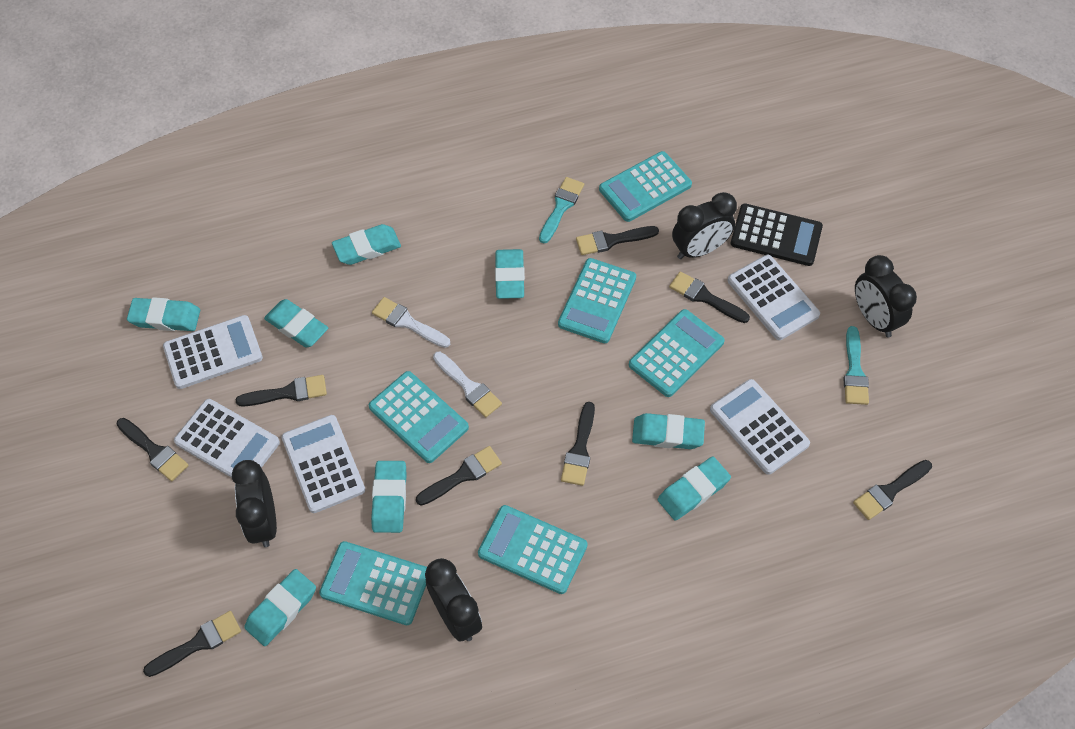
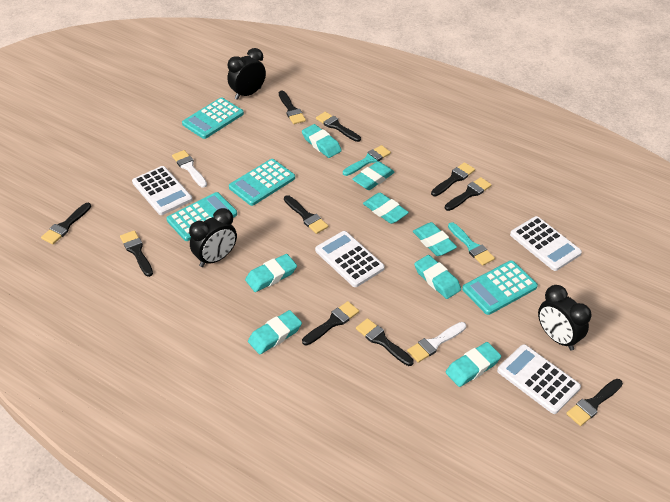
black brush: [116,418,189,481] [143,611,241,677] [236,375,327,406] [416,446,502,506] [561,402,595,486] [576,226,659,255] [669,271,750,323] [853,460,932,520] = 8 -> [41,203,91,244] [120,230,153,277] [279,90,306,124] [284,195,328,234] [302,301,359,346] [316,112,361,142] [356,318,414,366] [431,162,475,196] [445,177,492,211] [566,379,623,426] = 10
black calculator: [731,203,823,266] = 1 -> none = 0
black clock: [232,460,277,547] [425,558,482,642] [672,192,737,259] [855,255,917,337] = 4 -> [189,208,237,267] [227,48,266,100] [538,285,591,351] = 3
turquoise calculator: [319,541,427,625] [369,371,469,463] [478,505,588,594] [558,258,636,343] [599,151,692,222] [629,309,725,397] = 6 -> [166,192,237,241] [182,97,244,139] [229,159,295,206] [462,261,538,315] = 4
white calculator: [163,315,263,389] [174,399,280,478] [282,415,365,513] [710,379,810,475] [727,255,820,340] = 5 -> [132,166,193,215] [315,231,385,287] [497,344,581,414] [510,216,582,271] = 4

